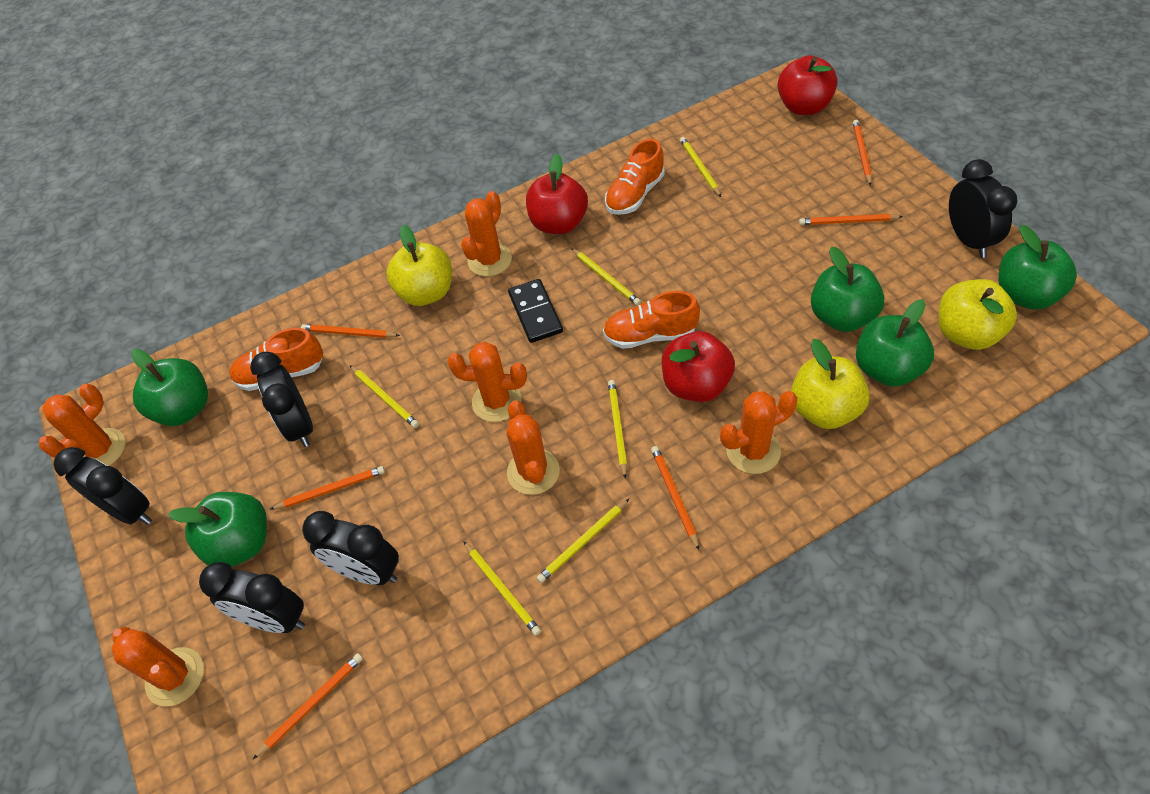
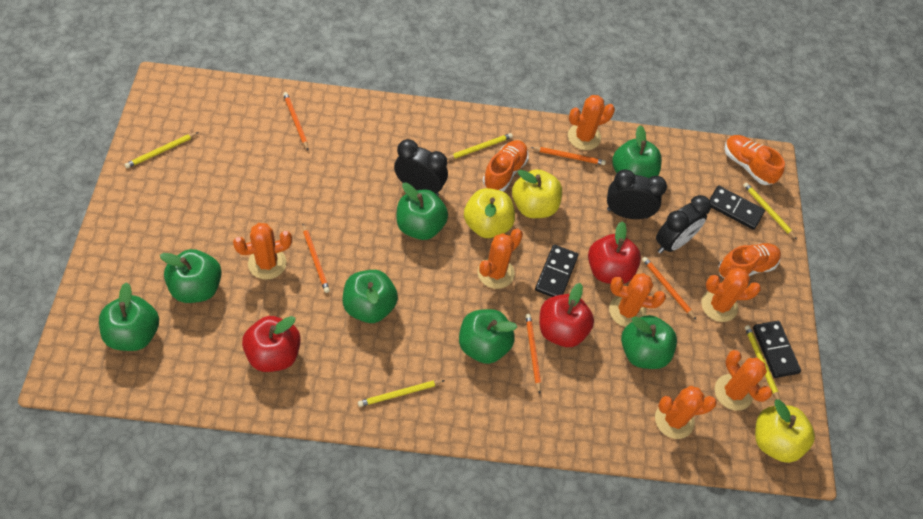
black clock: [53,447,152,525] [199,562,305,633] [250,352,313,447] [302,511,399,585] [949,159,1018,258] = 5 -> [394,139,448,196] [607,170,667,219] [656,195,711,254] = 3
black domino: [508,279,563,343] = 1 -> [535,244,578,297] [709,186,765,230] [753,321,801,378] = 3
green apple: [131,349,208,426] [168,492,267,567] [811,247,885,332] [856,299,934,387] [998,225,1077,310] = 5 -> [99,282,159,351] [160,249,222,303] [343,270,398,323] [396,182,448,240] [459,309,517,364] [612,125,662,178] [621,315,677,369] = 7
orange cactus: [39,384,126,466] [111,626,204,707] [447,342,527,422] [461,191,512,276] [507,400,560,495] [720,391,797,474] = 6 -> [233,223,292,280] [478,229,523,289] [568,95,615,150] [609,273,666,327] [655,386,717,439] [702,268,761,322] [715,350,772,411] = 7
orange pencil: [253,653,363,759] [270,466,385,510] [301,324,400,338] [651,446,699,550] [799,214,903,225] [853,120,872,186] = 6 -> [283,92,308,150] [302,224,330,293] [525,314,541,394] [530,147,606,165] [642,257,696,320] = 5
yellow pencil: [350,365,419,428] [463,541,541,636] [537,498,630,583] [571,248,641,305] [608,380,627,479] [680,137,721,197] = 6 -> [125,132,199,168] [358,380,445,407] [447,133,513,160] [743,182,797,239] [745,325,780,400] = 5

